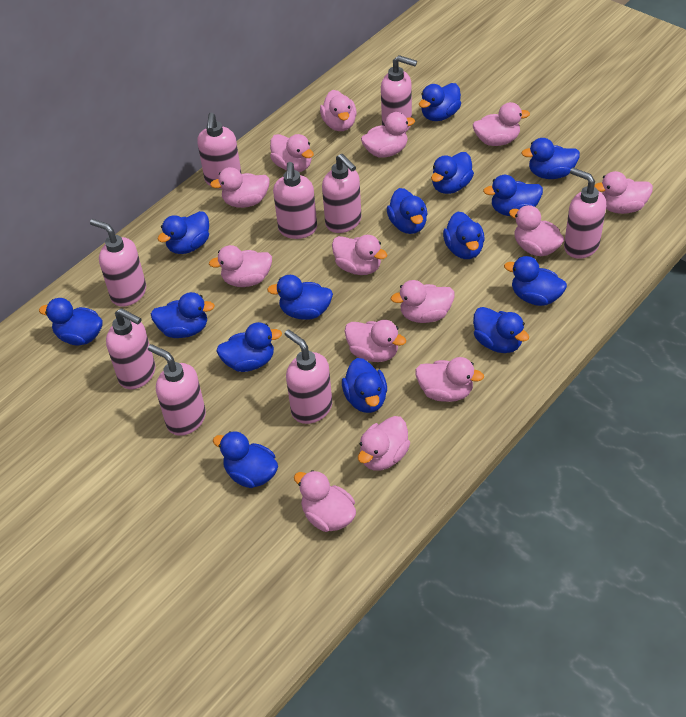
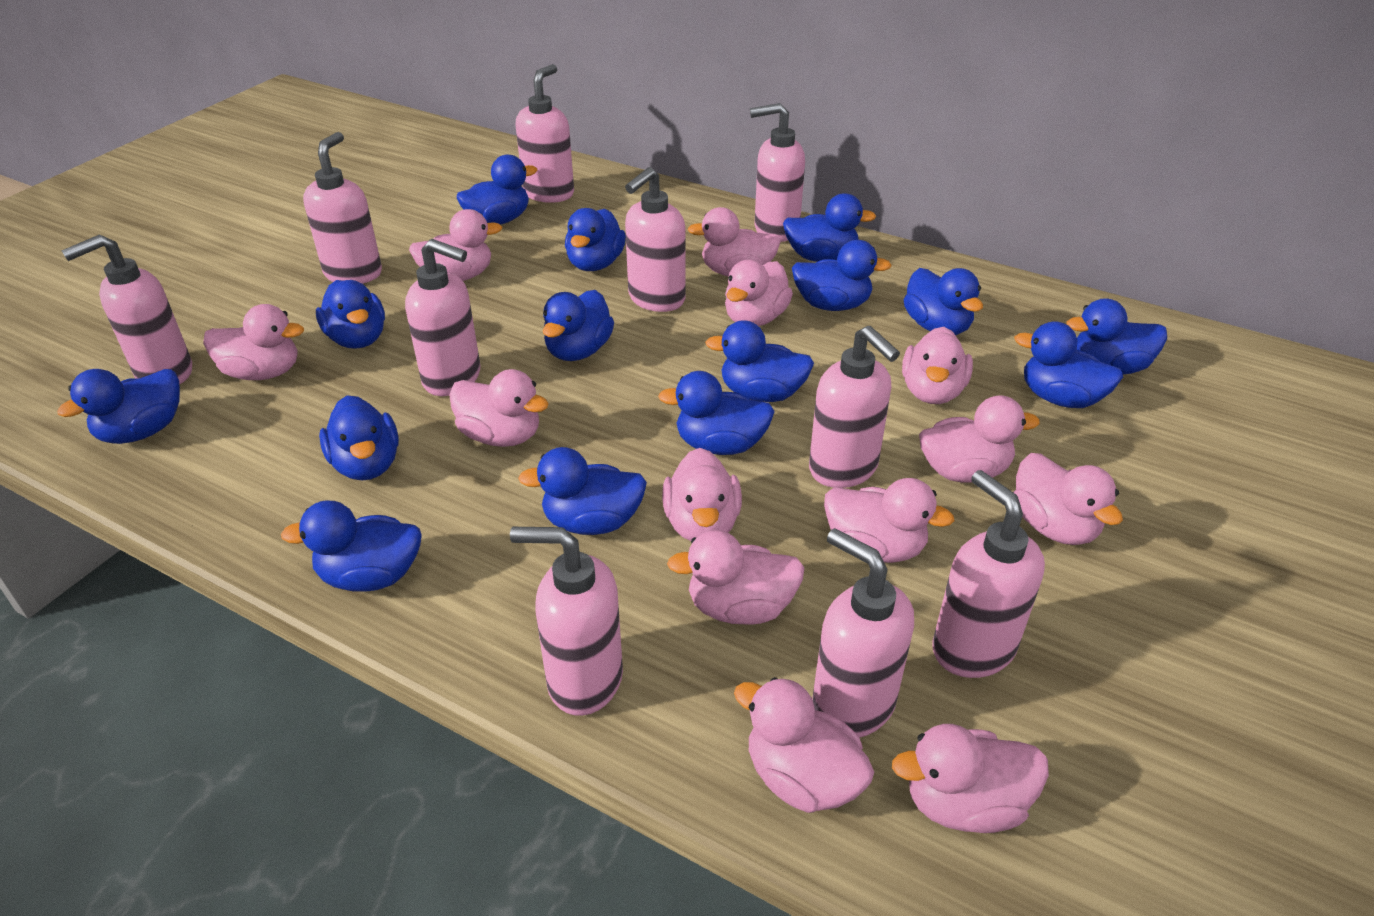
pink duck: [209,245,272,287] [210,167,270,208] [270,134,314,172] [294,470,356,532] [320,90,357,131] [332,235,387,275] [345,320,406,362] [358,416,410,471] [361,112,415,158] [391,280,455,323] [415,357,484,402] [473,102,530,146] [509,205,564,256] [594,171,653,214] = 14 -> [203,304,304,380] [409,209,502,281] [449,369,549,447] [662,448,742,541] [667,530,804,625] [688,207,781,277] [725,260,793,326] [734,677,874,813] [824,478,954,563] [892,724,1049,833] [902,327,973,404] [919,395,1040,482] [1013,453,1123,545] = 13
pink soap dispenser: [90,219,146,307] [106,308,155,389] [148,344,206,436] [197,113,242,189] [273,162,317,239] [285,329,332,424] [322,154,362,233] [381,55,417,132] [564,168,606,259] = 9 -> [62,234,192,385] [303,132,382,284] [405,239,481,396] [510,527,623,716] [515,64,574,203] [625,167,685,312] [750,103,805,242] [809,326,900,488] [812,528,914,738] [932,470,1045,678] = 10

